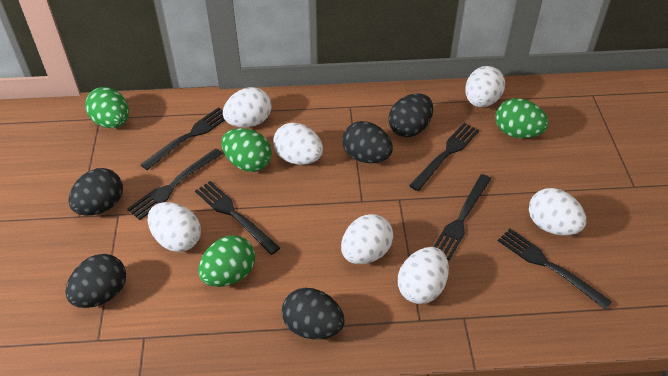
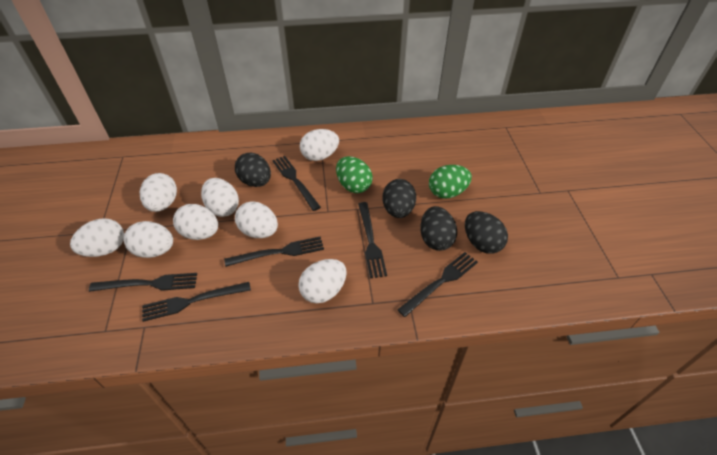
black egg: [65,254,126,308] [69,168,123,216] [282,288,345,339] [342,121,393,163] [389,93,433,137] = 5 -> [235,153,271,187] [382,179,416,218] [420,206,457,251] [465,211,508,254] = 4
green egg: [85,87,129,128] [198,235,255,287] [221,128,272,172] [495,98,549,138] = 4 -> [336,156,373,193] [429,165,472,199] = 2
white egg: [148,202,201,252] [223,87,272,128] [273,123,323,165] [341,214,393,264] [398,247,449,304] [465,66,505,107] [529,188,586,235] = 7 -> [70,218,124,257] [124,221,173,258] [140,173,177,212] [173,204,218,240] [201,178,239,217] [235,201,278,238] [298,259,347,303] [300,129,339,161] = 8

